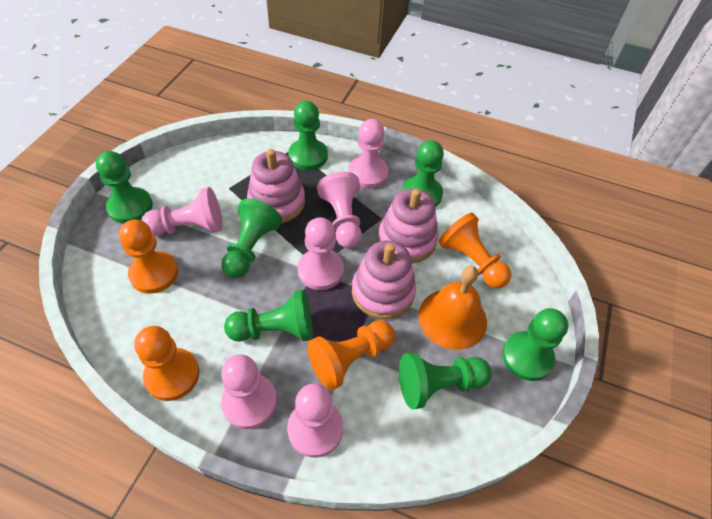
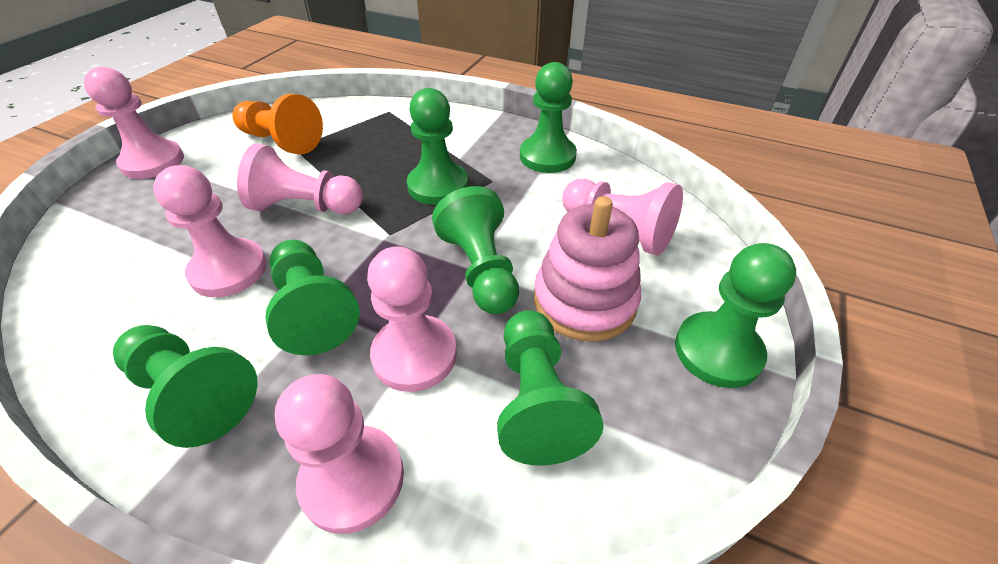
orange bell: [419,266,487,350] = 1 -> none = 0
orange pawn: [119,220,178,294] [134,326,200,401] [307,320,395,390] [438,213,511,289] = 4 -> [232,94,323,154] = 1
pink stacking toy: [247,149,305,223] [352,241,416,319] [378,189,438,263] = 3 -> [534,196,641,342] = 1

